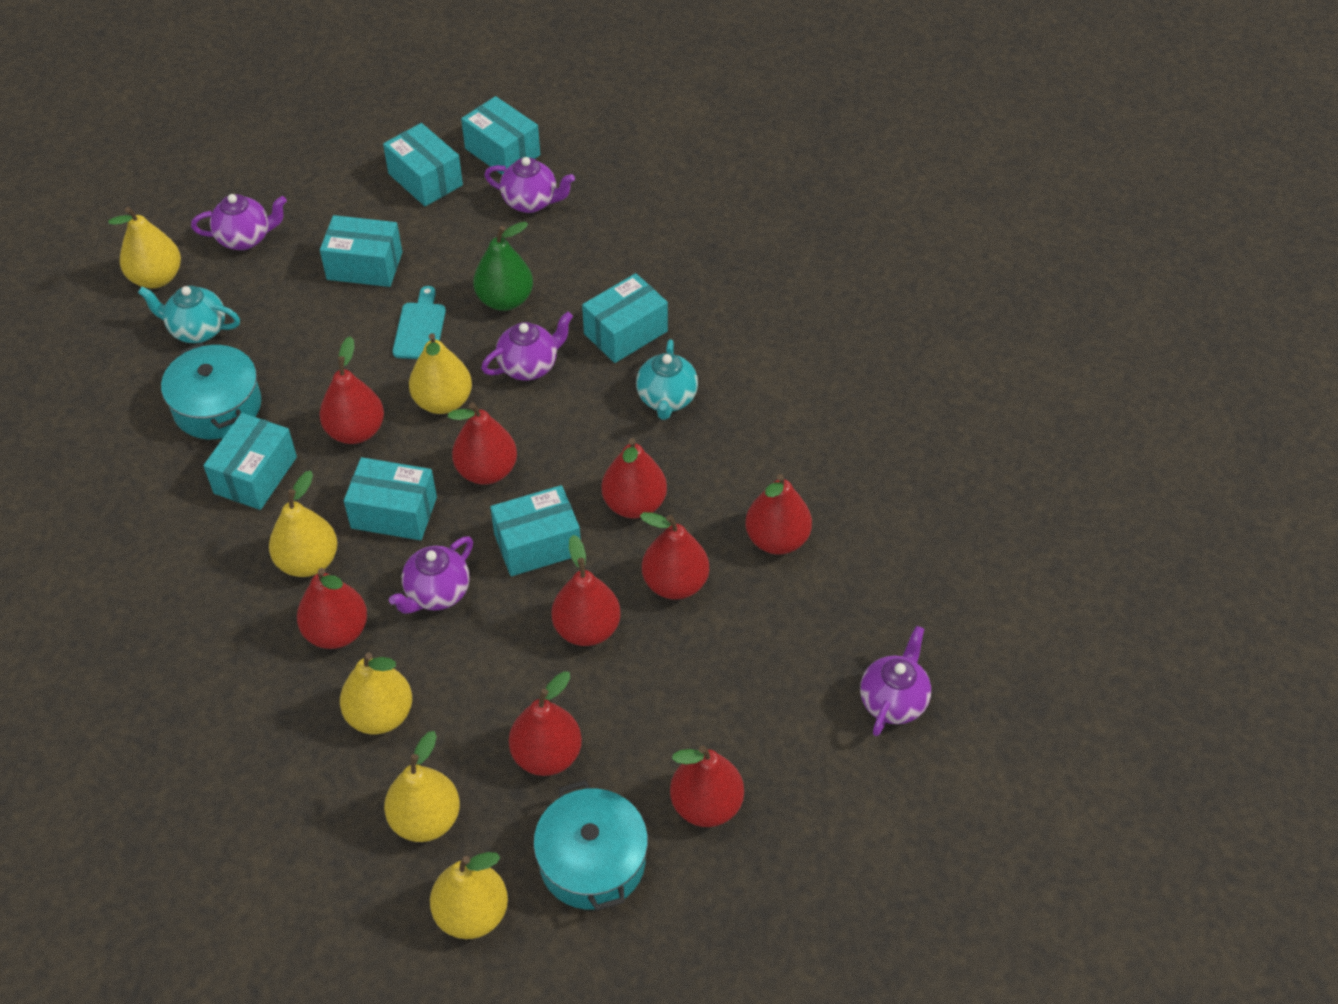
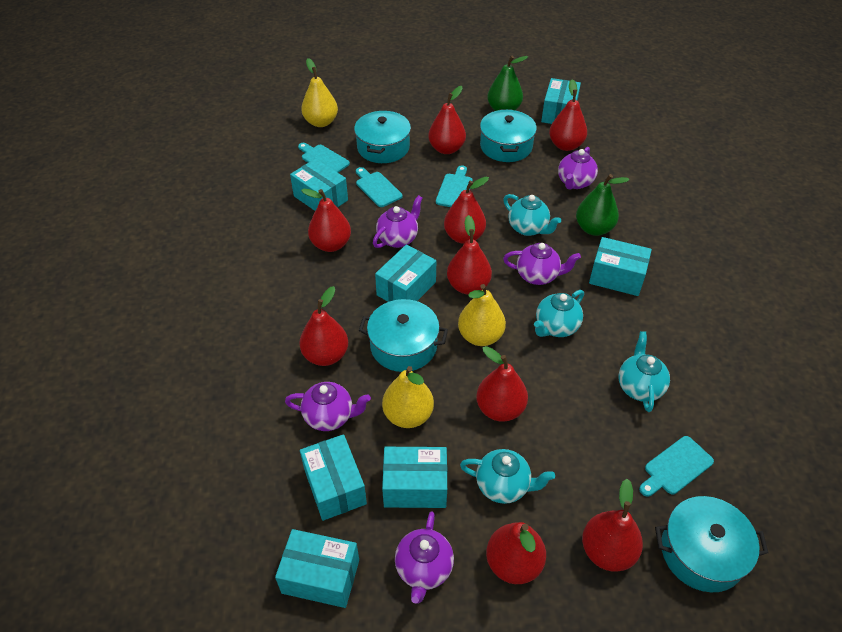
green pear: [473,222,533,311] = 1 -> [487,56,528,111] [576,174,630,236] = 2
turquoise cutting board: [393,286,446,359] = 1 -> [298,143,350,173] [356,167,402,207] [436,166,473,207] [639,436,714,497] = 4
turquoise pot: [161,343,261,439] [533,780,648,911] = 2 -> [354,110,411,163] [359,299,448,372] [480,109,537,162] [655,496,769,592] = 4
turquoise teapot: [138,286,240,343] [636,339,698,420] = 2 -> [460,449,555,504] [503,194,561,236] [534,290,584,337] [619,331,670,412] = 4
yellow pear: [108,207,181,288] [269,471,338,577] [340,653,412,734] [384,731,460,842] [409,333,472,414] [430,852,508,939] = 6 -> [301,58,338,127] [382,366,434,428] [458,284,506,346] = 3

